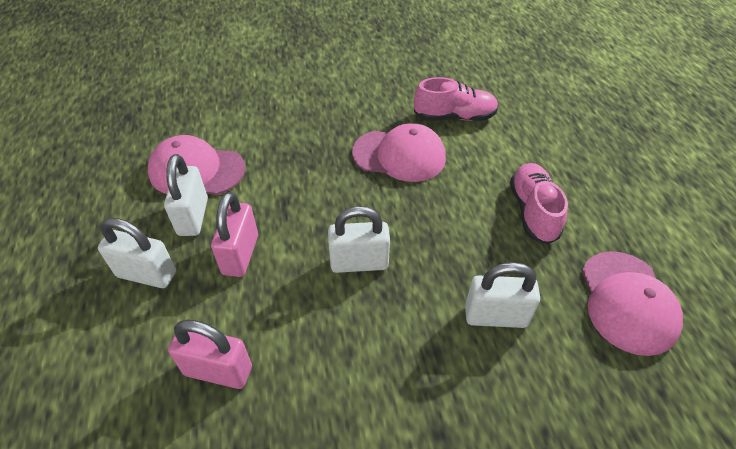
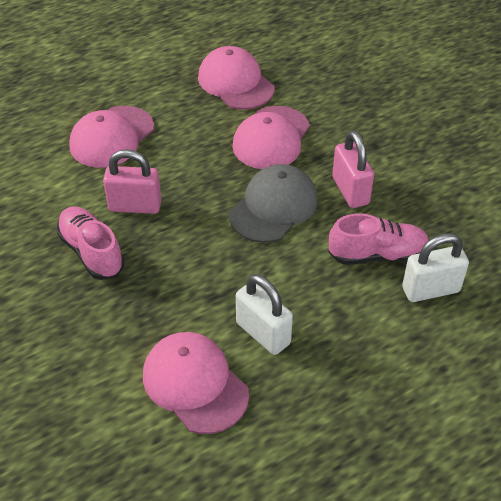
grey cap: none = 0 -> [229,164,318,243] = 1
pink cap: [148,135,246,195] [352,123,446,182] [582,251,683,356] = 3 -> [69,106,154,168] [143,332,249,434] [198,46,274,110] [232,106,310,169] = 4
white padlock: [98,218,176,288] [164,154,208,236] [328,206,390,273] [465,262,540,328] = 4 -> [236,274,293,355] [402,233,469,302] = 2

